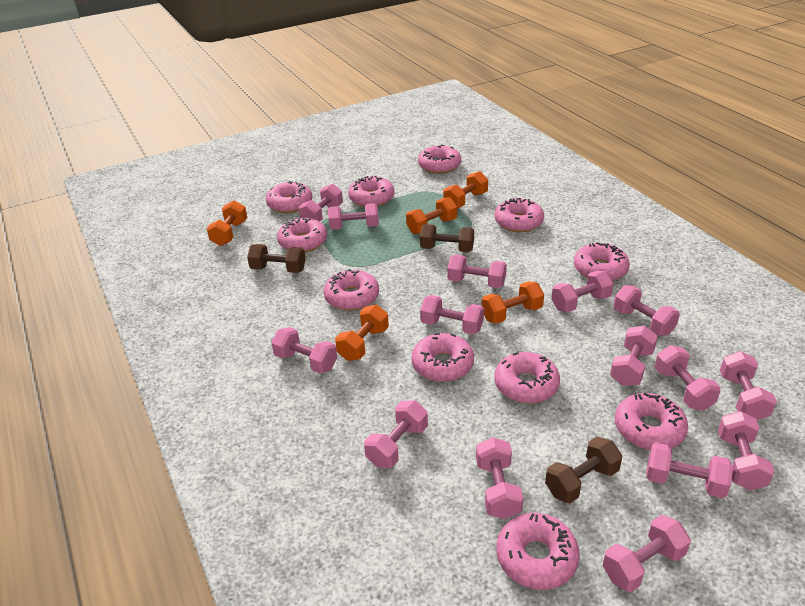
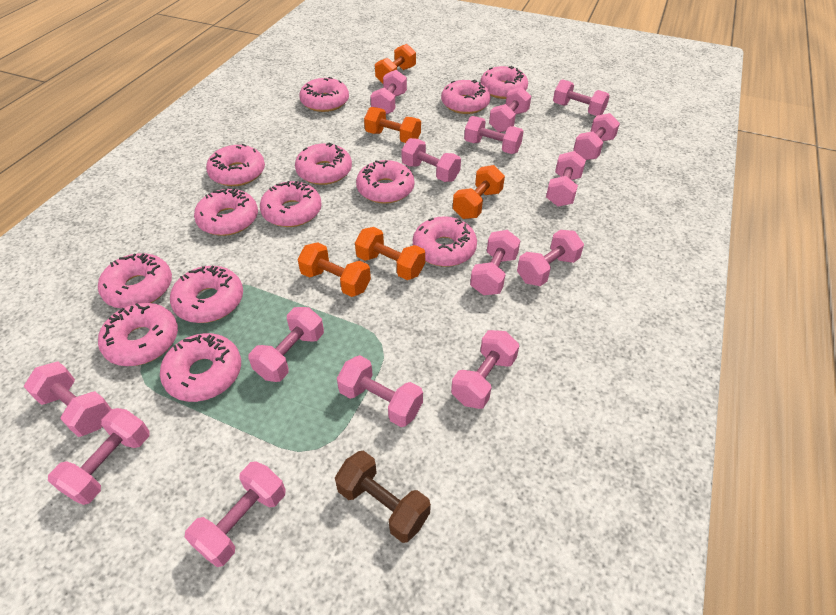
brown dumbbell: [247,244,306,273] [420,224,474,252] [545,437,623,503] = 3 -> [335,451,431,543] = 1
pink donut: [266,181,312,213] [277,217,327,252] [323,269,379,311] [348,176,394,207] [411,333,474,382] [418,144,461,174] [494,352,560,404] [495,198,544,232] [496,513,580,590] [574,242,630,281] [615,393,688,450] = 11 -> [98,253,172,309] [98,303,178,366] [160,333,241,402] [170,266,243,323] [194,188,258,236] [206,144,265,186] [260,181,322,227] [295,142,352,185] [299,77,349,112] [356,160,414,204] [413,216,477,267] [441,80,491,114] [480,66,528,99] = 13

